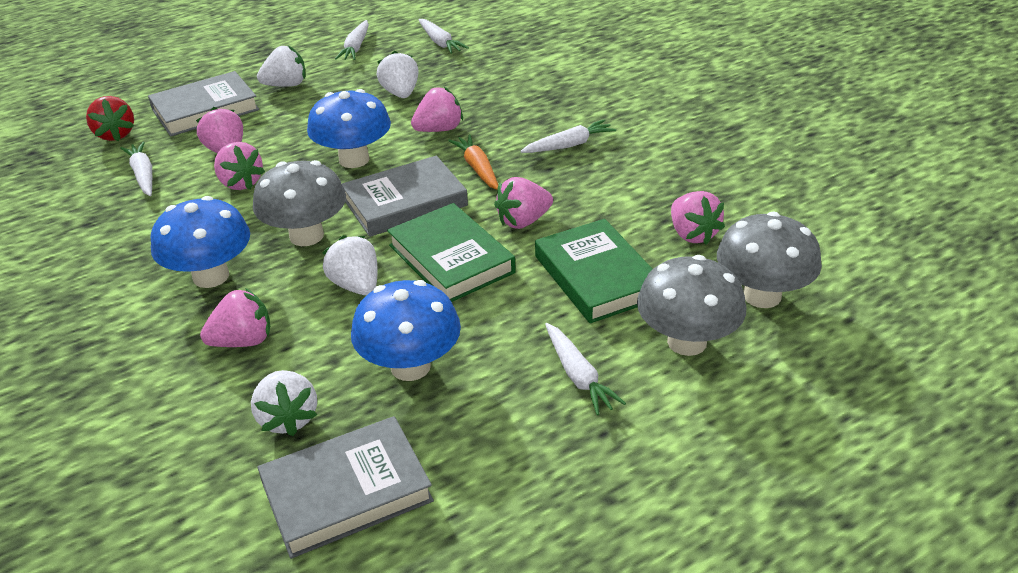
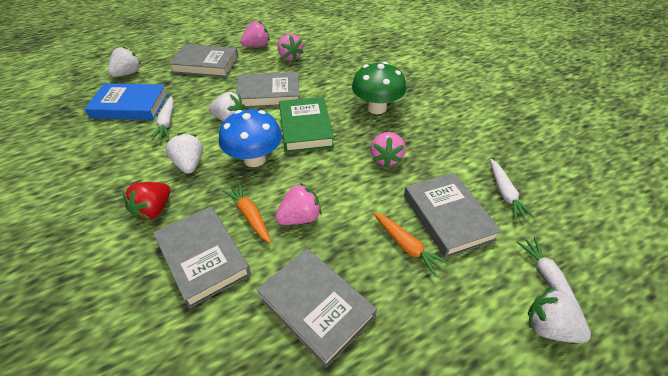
blue book: none = 0 -> [85,83,168,120] = 1
blue mushroom: [151,196,250,288] [307,89,391,168] [351,280,461,381] = 3 -> [219,109,282,167] = 1
green book: [387,203,516,302] [535,219,653,323] = 2 -> [279,97,334,152] = 1
green mushroom: none = 0 -> [352,62,406,114] = 1
grey book: [148,71,259,137] [257,416,434,559] [342,156,468,237] = 3 -> [153,206,251,308] [169,44,238,77] [236,72,300,108] [256,249,377,368] [404,173,502,258] = 5
grey mushroom: [253,160,346,246] [637,255,746,356] [717,212,822,308] = 3 -> none = 0
orange carrot: [448,134,498,190] = 1 -> [222,183,271,244] [373,212,449,276] = 2
pink strawberry: [196,107,243,153] [200,288,270,347] [214,142,265,190] [411,87,463,132] [494,177,553,229] [671,191,725,245] = 6 -> [240,21,270,47] [275,183,322,225] [278,33,304,61] [370,132,406,168] = 4
white carrot: [120,141,152,196] [335,20,369,60] [418,19,469,54] [520,120,616,153] [545,323,626,415] = 5 -> [152,96,174,140] [490,159,535,220] [516,237,586,320] = 3

